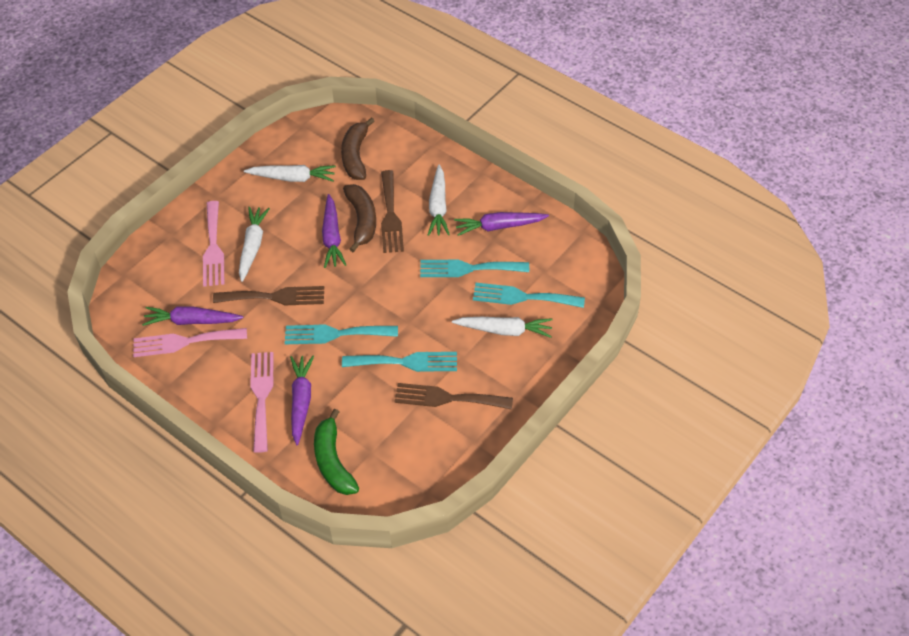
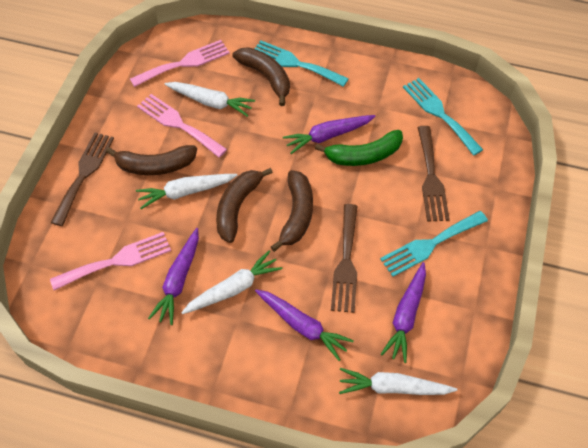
brown banana: [341,117,375,180] [343,184,376,252] = 2 -> [106,145,197,175] [216,168,273,243] [232,47,290,106] [271,170,313,252] = 4
turquoise fork: [285,324,398,344] [342,352,457,372] [420,259,529,277] [473,283,585,308] = 4 -> [254,40,349,87] [380,211,488,277] [403,78,483,156] = 3

